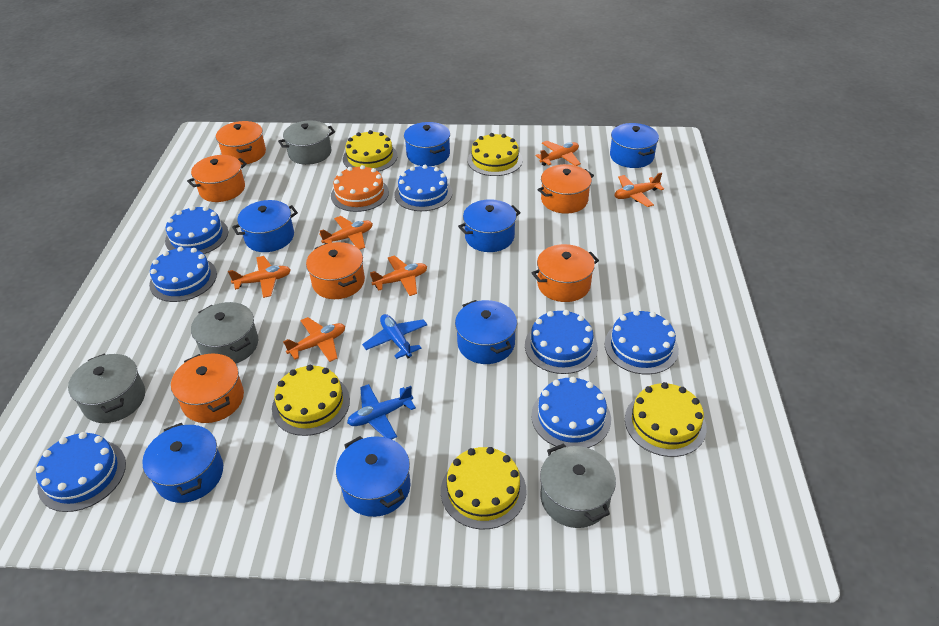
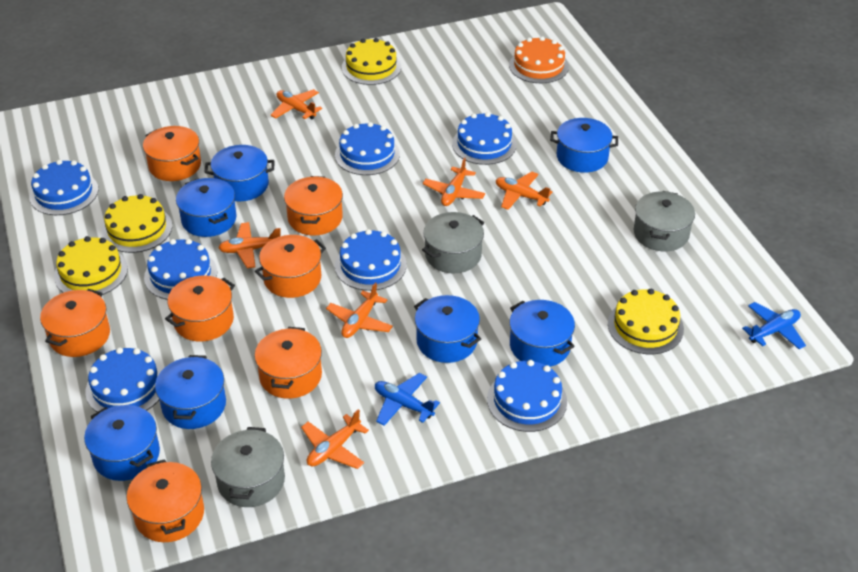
grey pot: [68,354,145,423] [191,302,258,363] [278,121,335,165] [540,443,616,528] = 4 -> [211,427,285,507] [422,212,485,274] [634,191,695,251] = 3
orange pot: [171,354,244,423] [187,155,247,202] [216,121,266,165] [306,242,365,299] [532,244,599,302] [537,164,594,214] = 6 -> [40,289,110,357] [127,459,204,542] [143,126,201,181] [165,275,235,342] [254,327,322,399] [255,235,326,298] [284,176,343,235] = 7
yellow cake: [272,365,350,436] [343,130,398,172] [441,447,527,529] [468,133,523,176] [625,382,707,457] = 5 -> [54,236,128,295] [102,194,172,253] [342,38,401,85] [608,289,684,354] = 4

